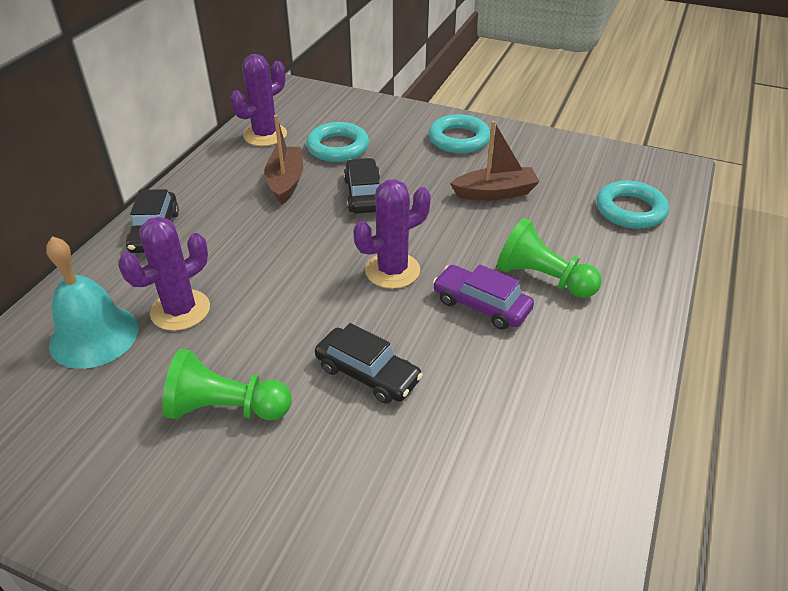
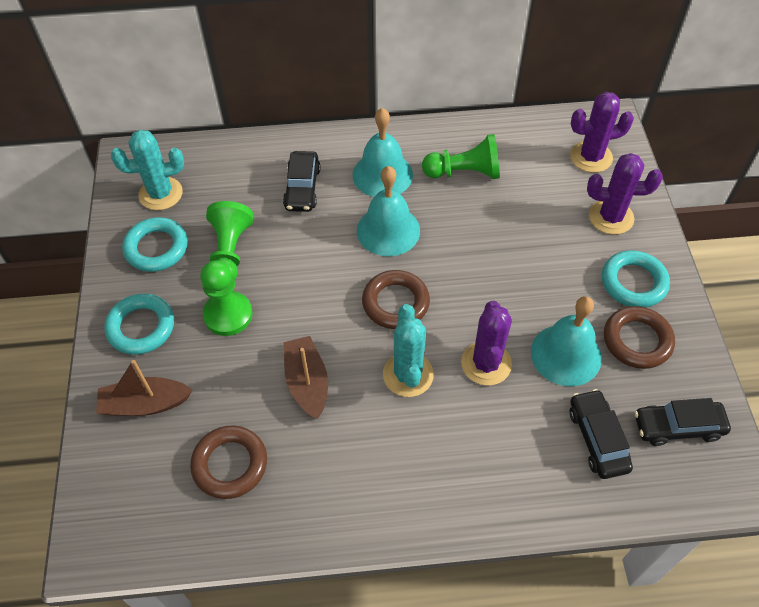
brown ring: none = 0 -> [190,425,267,499] [362,270,430,329] [604,306,675,369] = 3
green pawn: [162,349,292,420] [497,218,602,298] = 2 -> [200,261,253,336] [206,201,254,280] [422,134,500,179] = 3
purple car: [433,265,534,330] = 1 -> none = 0
turquoise bell: [46,236,138,369] = 1 -> [353,108,413,197] [357,166,420,256] [531,296,602,386] = 3
turquoise cactus: none = 0 -> [111,130,184,210] [383,304,434,397] = 2

